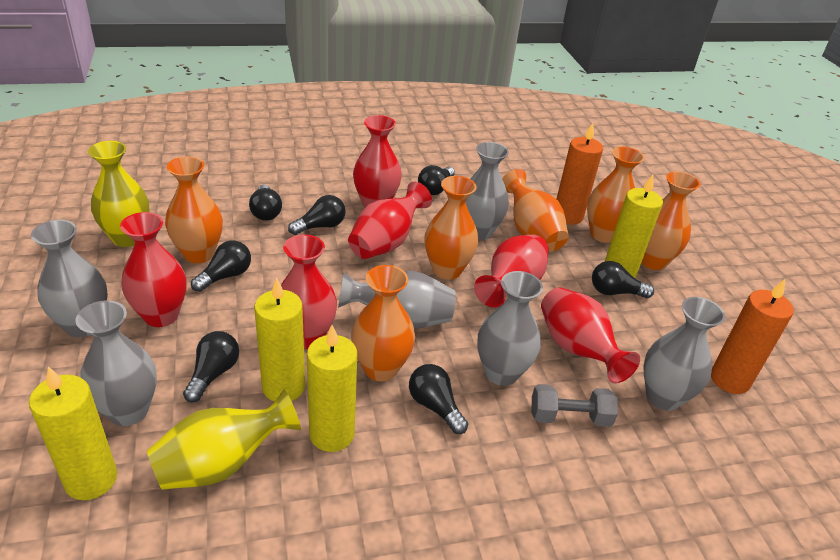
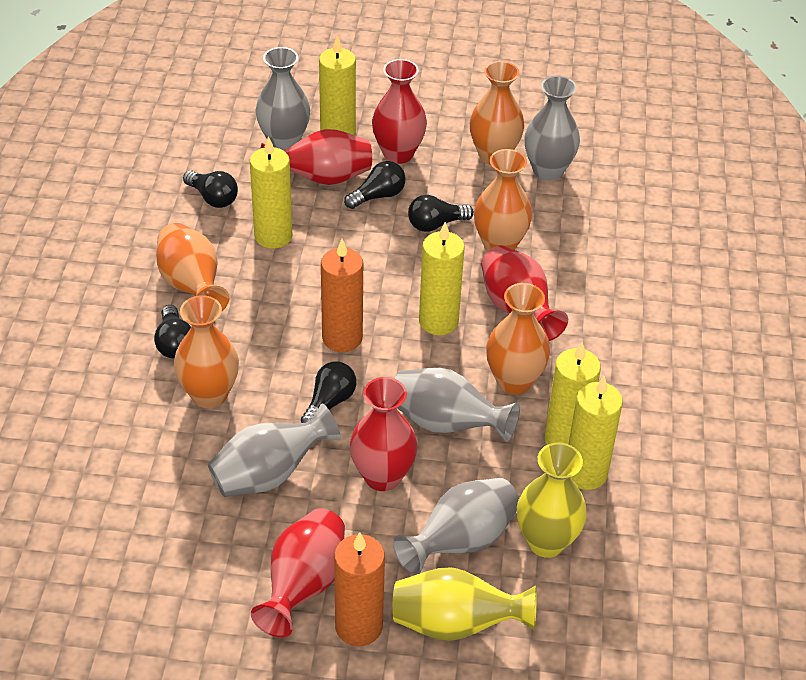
black light bulb: [183,331,239,403] [191,241,251,292] [249,185,282,221] [288,195,346,235] [409,364,468,434] [418,165,455,195] [592,261,654,298] = 7 -> [154,305,191,359] [183,170,238,208] [301,362,356,423] [344,161,406,209] [408,195,474,232] = 5
grey dumbbell: [532,384,618,427] = 1 -> none = 0
grey vase: [31,220,108,337] [76,300,157,426] [338,271,456,329] [466,142,509,240] [477,271,543,386] [643,297,725,411] = 6 -> [208,403,341,497] [255,47,310,150] [393,478,519,575] [395,368,520,442] [525,76,580,181] = 5
orange vase: [165,156,223,263] [351,265,415,381] [425,176,478,280] [502,169,569,252] [587,147,644,243] [641,171,700,270] = 6 -> [156,223,230,311] [174,295,239,408] [470,61,524,165] [474,149,532,251] [486,283,550,395] = 5
red vase: [120,212,187,327] [281,235,337,349] [348,182,432,259] [353,115,402,208] [474,235,549,307] [541,287,640,383] = 6 -> [251,508,345,637] [260,129,372,185] [350,377,418,491] [372,59,427,164] [481,246,568,341] = 5
yellow candle: [29,366,117,500] [254,278,305,402] [307,325,357,452] [605,175,663,278] = 4 -> [250,136,292,249] [319,36,356,135] [419,222,465,335] [545,342,601,445] [569,376,623,490] = 5

